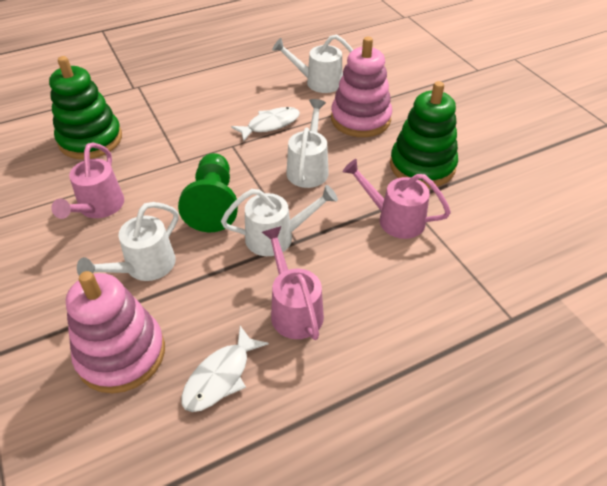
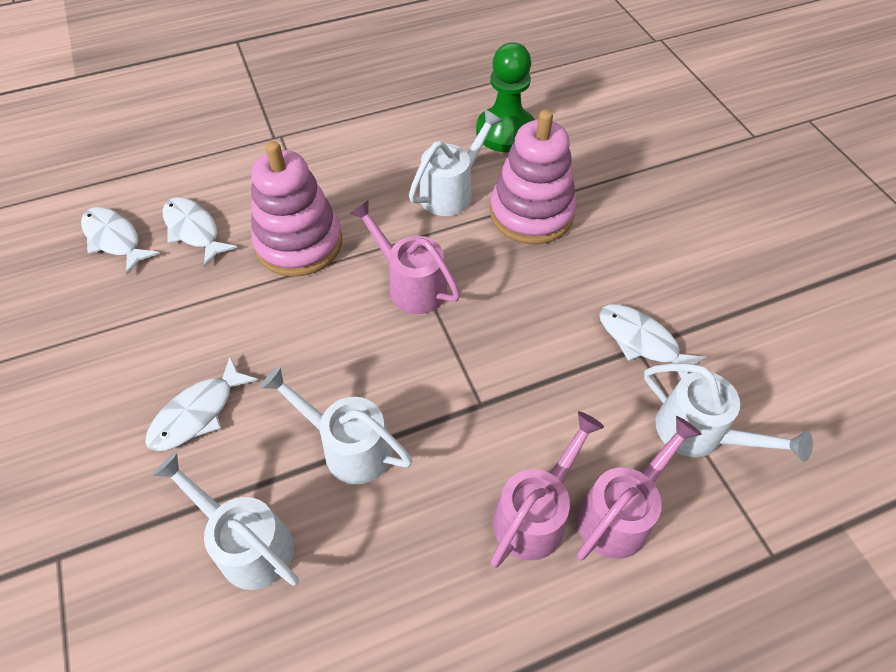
green stacking toy: [49,56,122,159] [390,81,458,188] = 2 -> none = 0
white fish: [181,326,269,412] [231,107,300,142] = 2 -> [81,207,160,275] [145,356,258,451] [163,197,237,267] [599,304,707,379] = 4

